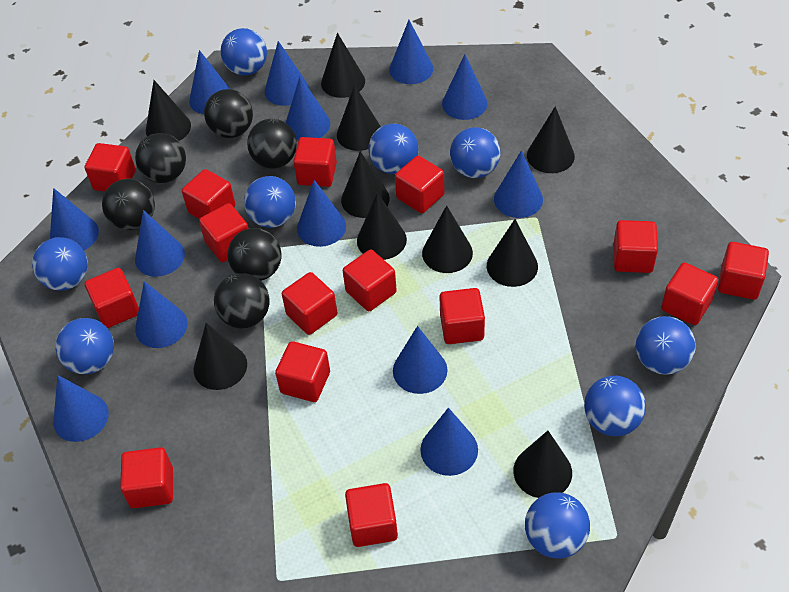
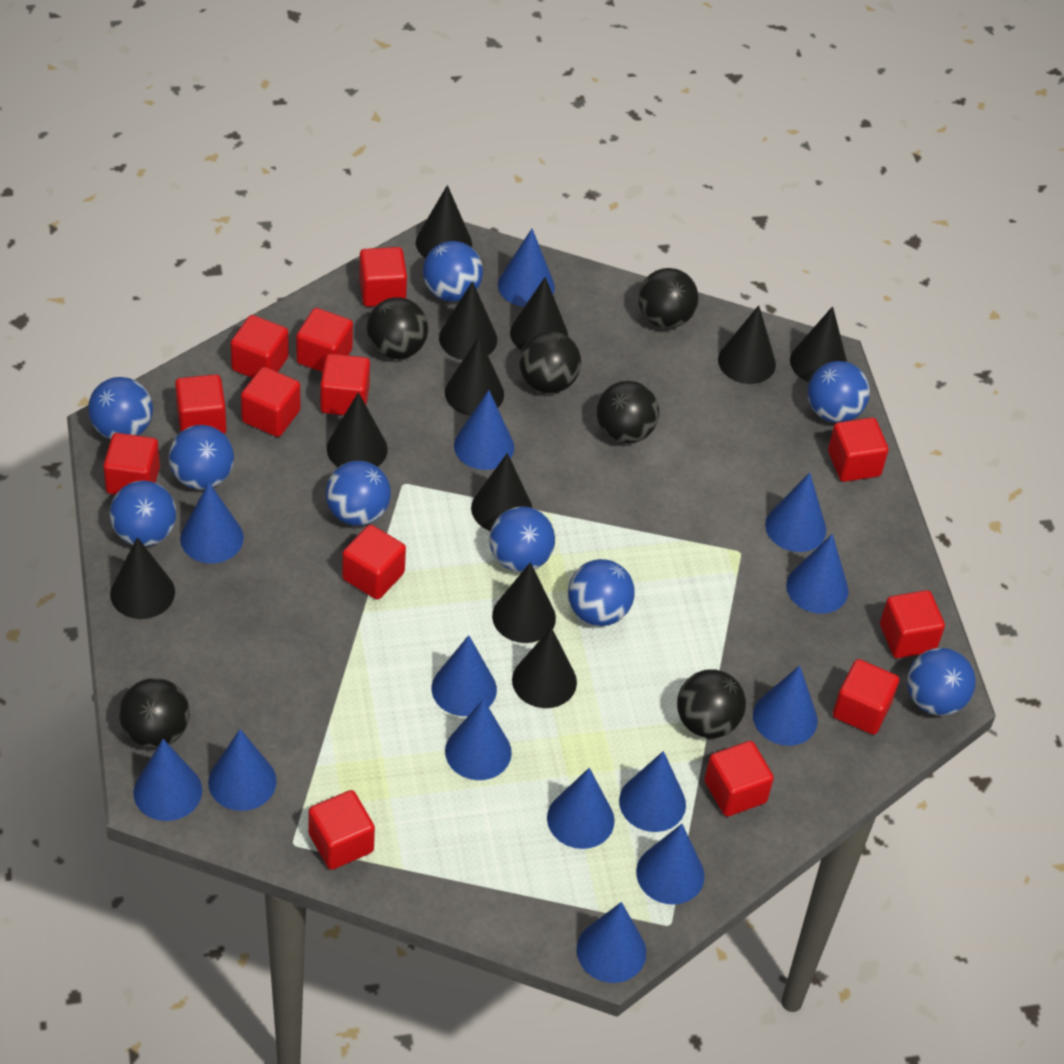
black cone: [146,80,191,141] [194,323,247,390] [321,33,365,98] [337,85,381,151] [341,151,390,218] [357,193,407,260] [422,205,473,273] [487,219,538,287] [513,431,572,498] [527,106,575,173] = 10 -> [110,537,175,619] [327,392,388,467] [416,185,472,258] [439,281,497,360] [445,337,504,416] [471,453,532,531] [492,562,556,643] [510,277,568,351] [512,627,577,708] [718,305,776,384] [790,306,847,382] = 11
blue cone: [50,188,99,250] [53,375,109,442] [135,210,185,277] [135,281,187,348] [189,50,230,114] [265,41,309,106] [286,77,330,141] [297,180,346,247] [389,20,433,84] [393,326,447,394] [421,408,478,476] [442,54,488,120] [494,150,543,218] = 13 -> [134,739,202,821] [180,482,244,564] [208,729,277,811] [432,635,497,716] [445,699,512,780] [454,390,514,470] [498,229,555,307] [547,768,615,849] [577,902,646,983] [619,751,686,832] [636,824,704,905] [753,665,818,746] [765,473,826,552] [786,534,849,614] = 14
red cube: [85,143,136,192] [85,268,139,328] [120,447,173,508] [182,169,236,219] [199,203,249,262] [275,341,330,402] [282,272,337,335] [293,137,337,187] [343,250,397,311] [345,483,398,547] [395,156,445,213] [439,288,485,344] [613,220,658,273] [661,263,718,325] [718,242,769,300] = 15 -> [103,433,160,495] [175,374,226,434] [230,315,289,378] [241,367,300,437] [296,308,353,372] [308,790,375,870] [320,354,370,415] [342,525,406,600] [359,247,407,307] [704,741,774,817] [828,417,889,482] [833,659,899,735] [880,590,945,658] = 13

